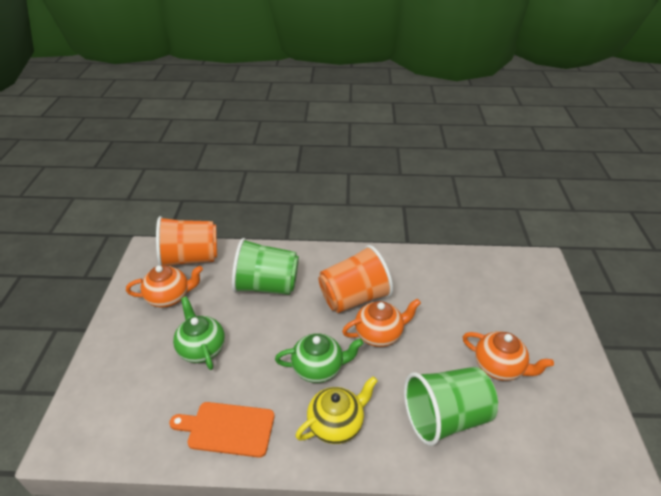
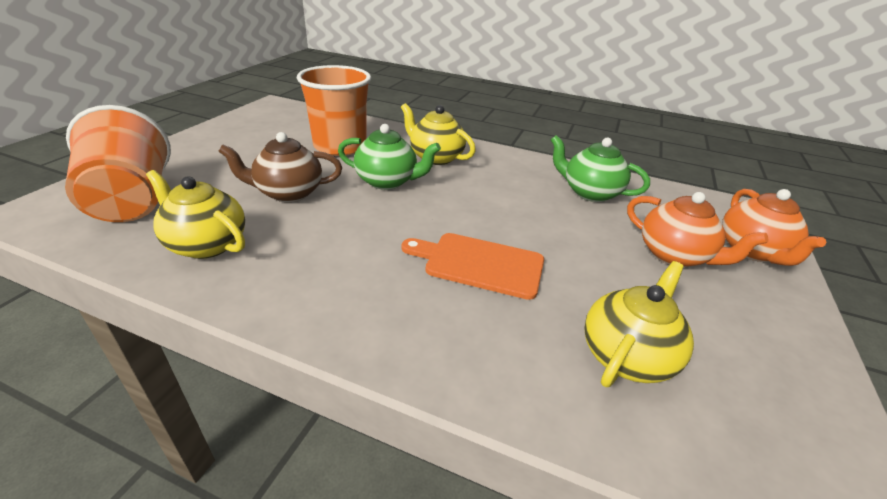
brown teapot: none = 0 -> [218,132,342,202] = 1
green cup: [232,238,299,295] [404,367,498,446] = 2 -> none = 0
orange teapot: [126,265,203,308] [342,299,421,347] [463,331,554,381] = 3 -> [627,192,768,267] [722,189,826,266] = 2
yellow teapot: [295,376,378,444] = 1 -> [146,170,245,259] [401,103,476,165] [584,261,694,387] = 3

